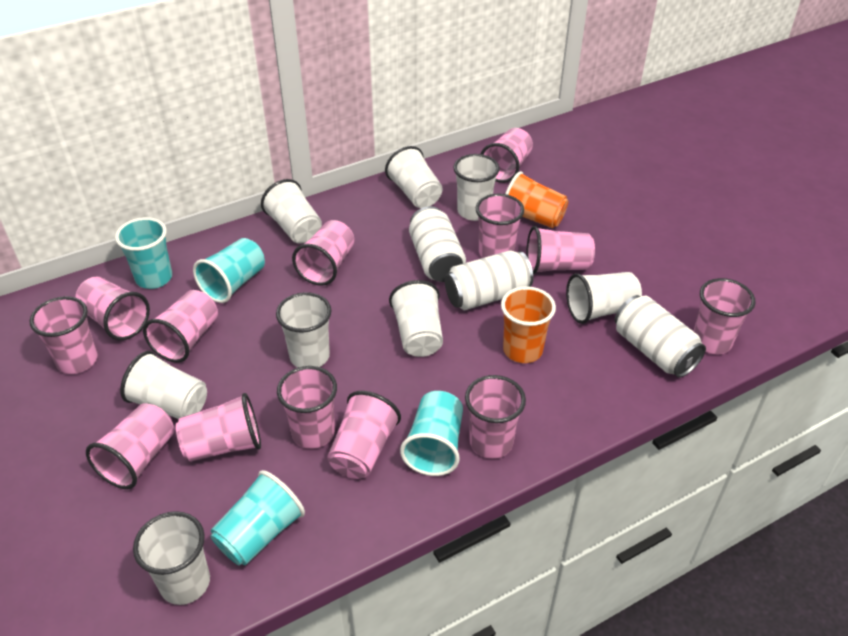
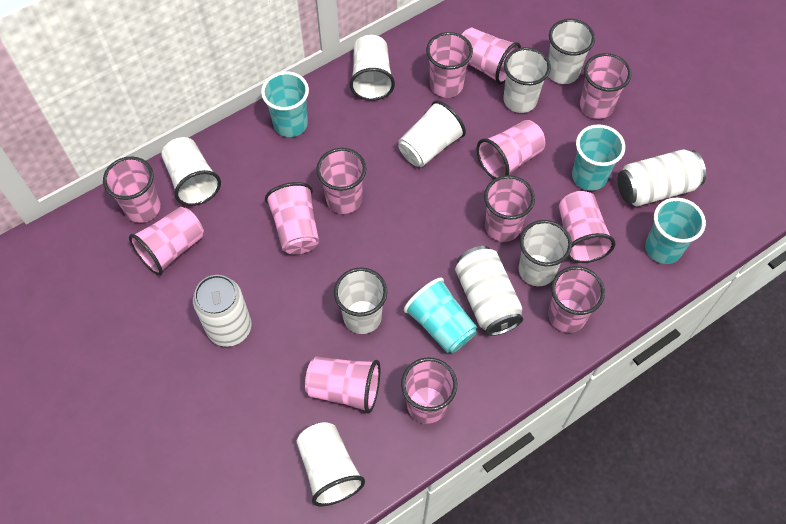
orange cup: [501,286,556,363] [505,171,568,228] = 2 -> none = 0

